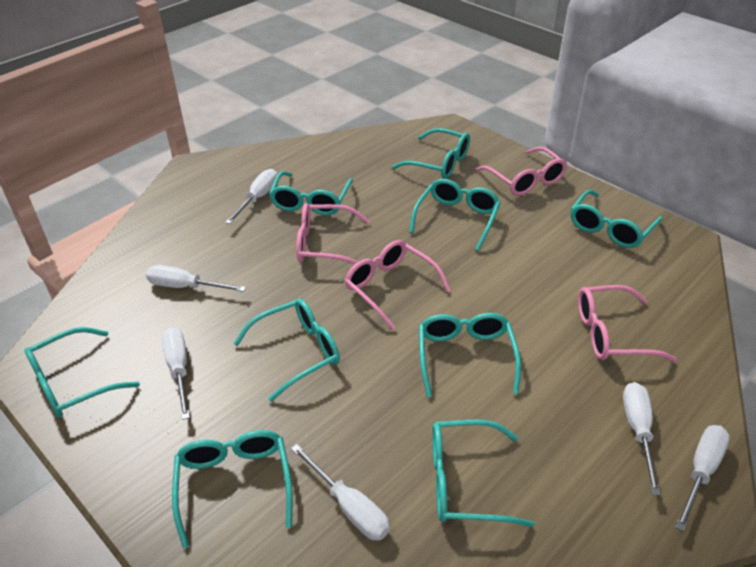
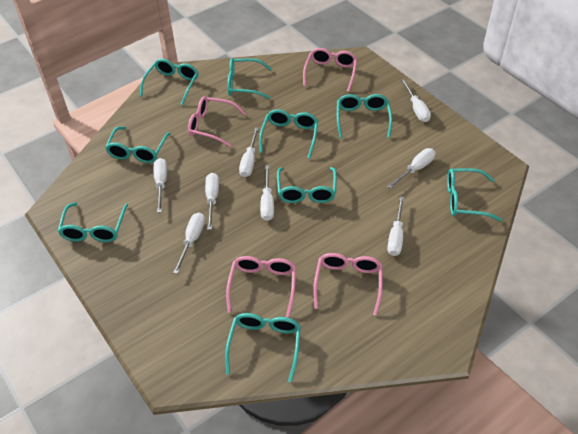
white screwdriver: [146,265,246,292] [162,327,190,420] [225,169,277,224] [291,444,390,541] [623,382,661,495] [675,425,730,532] = 6 -> [154,158,167,213] [173,212,205,274] [205,173,219,230] [239,127,259,177] [260,165,274,221] [387,148,435,189] [387,197,404,256] [401,79,431,122] = 8

